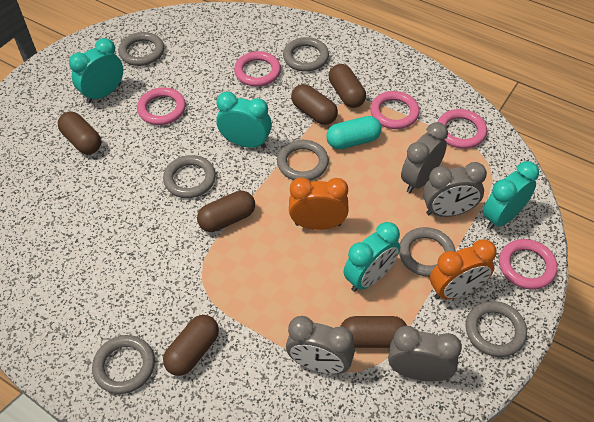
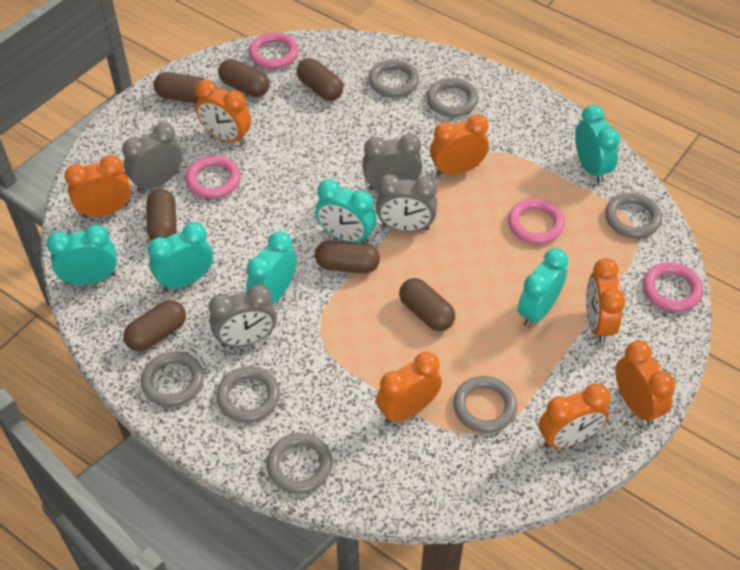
brown capsule: [58,111,101,154] [163,315,219,376] [197,191,255,232] [291,84,338,125] [329,64,366,108] [340,316,407,348] = 6 -> [123,300,186,351] [146,189,177,240] [154,72,205,103] [218,59,269,97] [297,58,343,101] [315,240,380,274] [399,278,455,331] = 7
orange clock: [289,177,349,230] [430,239,497,299] = 2 -> [64,155,131,218] [196,80,251,145] [376,352,442,424] [430,114,489,176] [539,383,611,448] [586,258,626,343] [615,341,675,425] = 7
pink ring: [137,87,186,125] [234,51,281,87] [370,91,420,129] [438,109,487,149] [499,239,558,290] = 5 -> [186,156,241,199] [249,32,299,69] [508,198,565,244] [643,262,703,312] = 4
turquoise capsule: [326,116,382,149] = 1 -> none = 0
turquoise clock: [69,38,123,103] [216,92,272,148] [344,222,400,292] [483,161,539,230] = 4 -> [46,225,117,285] [148,222,213,291] [246,231,297,304] [315,179,376,244] [518,248,568,327] [575,105,620,183] = 6

